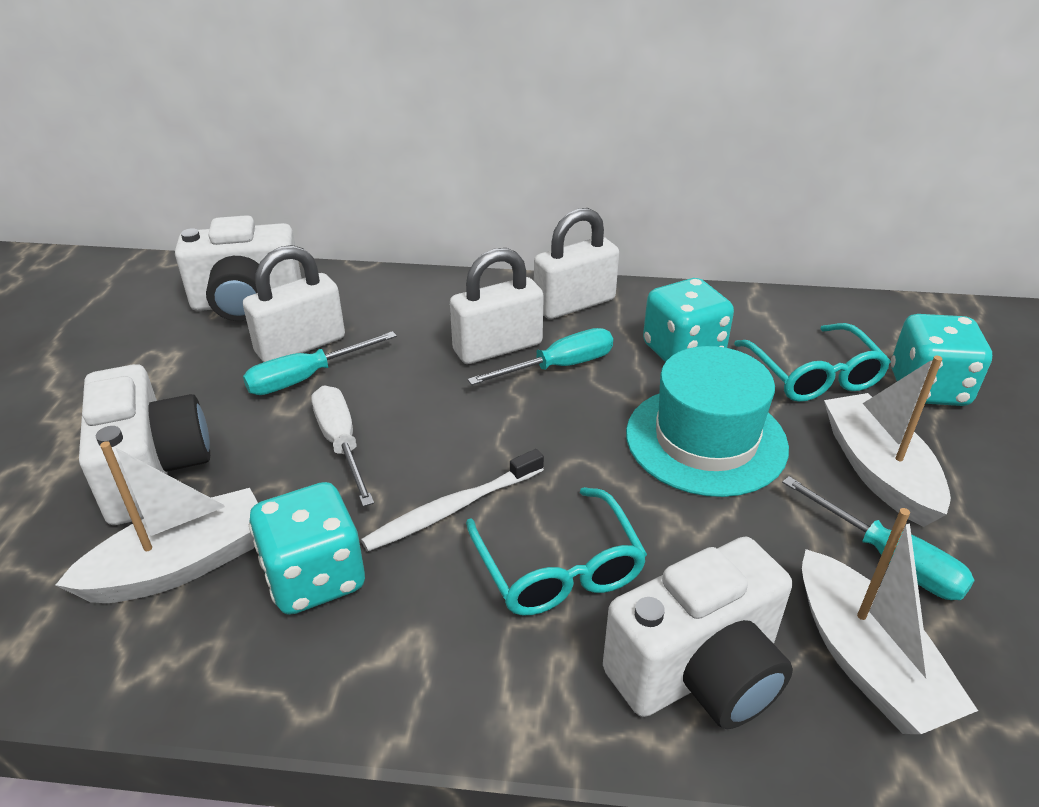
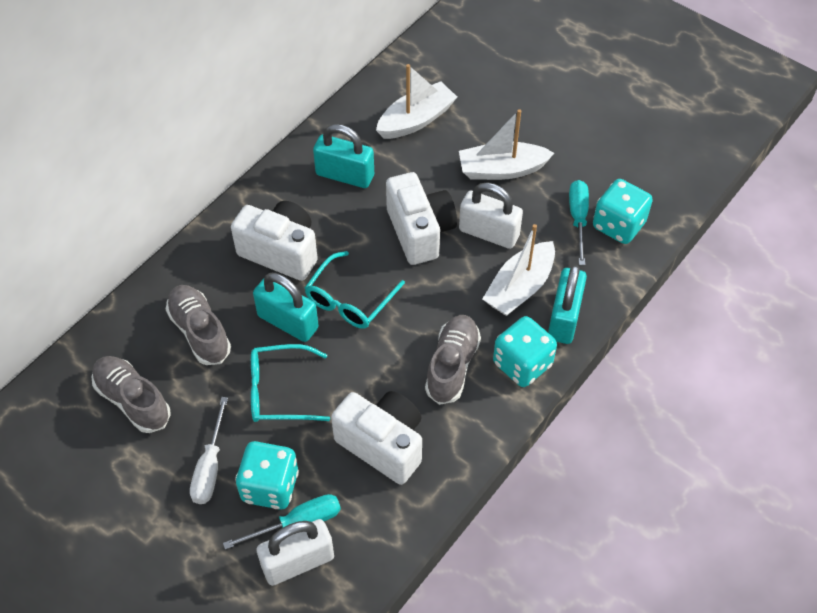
grey shoe: none = 0 -> [91,356,171,433] [166,285,231,365] [425,315,481,405] = 3
turquoise hat: [626,346,789,497] = 1 -> none = 0
turquoise padlock: none = 0 -> [253,273,319,342] [313,124,374,188] [548,264,587,344] = 3
turquoise screwdriver: [243,331,397,395] [467,328,613,385] [782,476,975,600] = 3 -> [223,494,341,550] [569,180,589,265] = 2
white padlock: [243,245,345,362] [450,248,544,364] [534,208,619,319] = 3 -> [257,519,334,586] [459,183,523,249] = 2
white toothbrush: [361,449,544,551] = 1 -> none = 0

